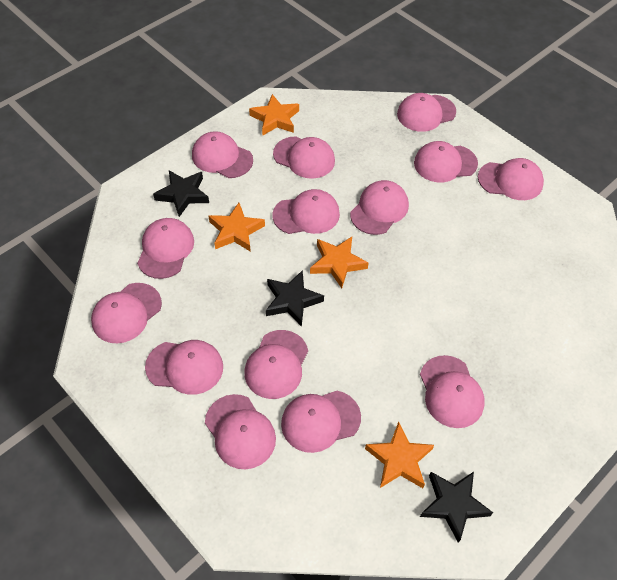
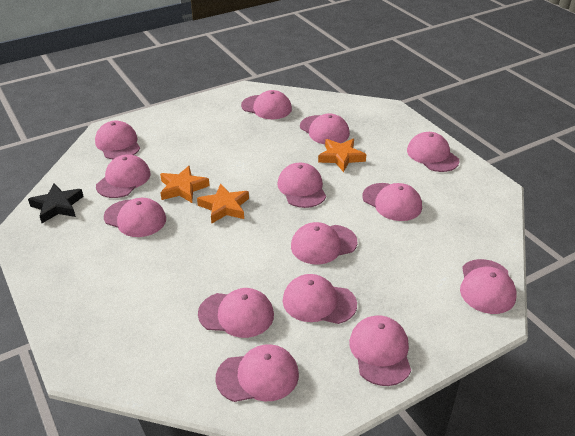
black star: [153,170,209,217] [266,270,324,327] [420,472,493,543] = 3 -> [28,183,84,223] = 1
orange star: [209,203,265,252] [249,94,299,136] [310,237,368,288] [365,421,434,488] = 4 -> [160,166,210,203] [197,183,249,224] [318,139,366,172] = 3

